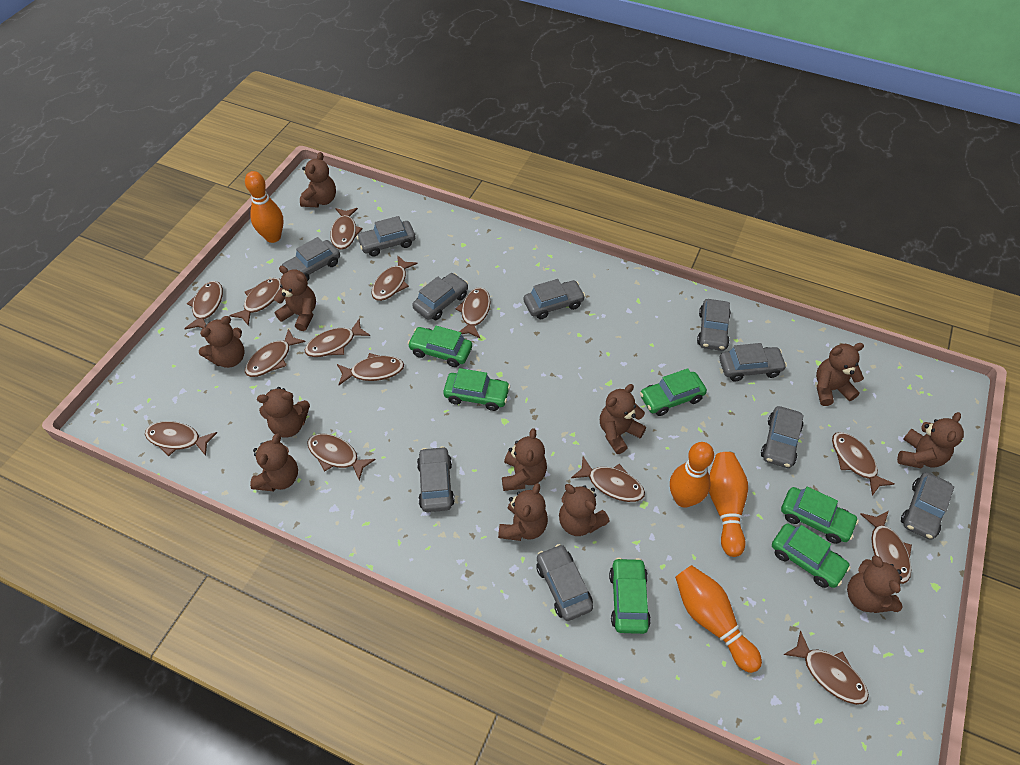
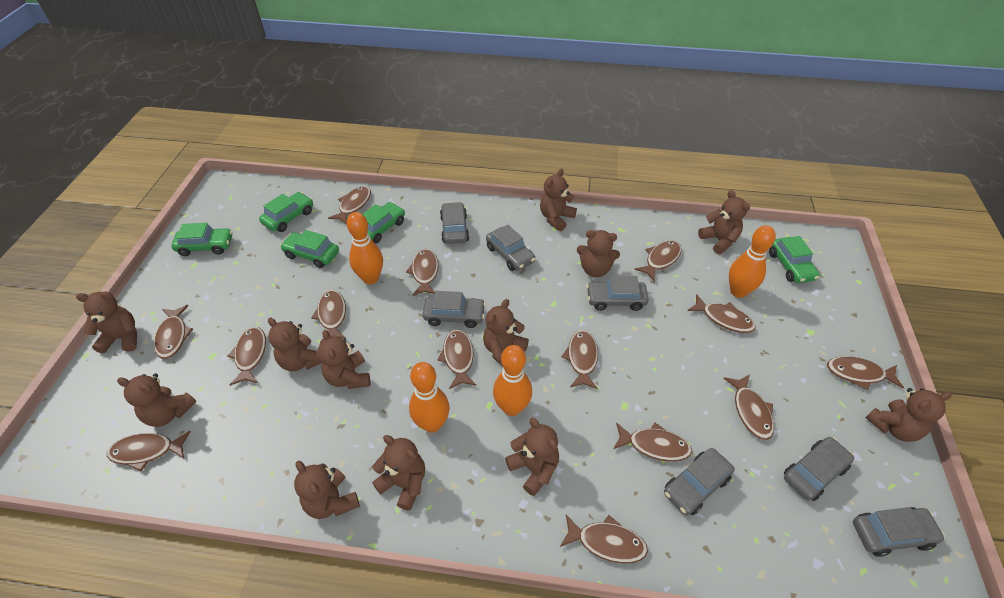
green car: [408,326,472,367] [443,368,510,411] [609,558,651,634] [640,368,707,416] [772,523,851,588] [781,487,859,544] = 6 -> [171,223,232,256] [259,192,313,232] [280,230,339,268] [363,202,405,243] [769,236,820,283] = 5
grey car: [282,237,340,281] [357,216,415,257] [412,273,468,320] [417,446,455,512] [524,279,585,319] [536,544,593,621] [697,299,731,351] [720,343,787,381] [761,406,804,468] [901,472,954,540] = 10 -> [423,291,486,328] [440,202,469,244] [486,225,535,271] [586,276,649,311] [664,448,735,515] [784,437,854,501] [853,507,945,557] = 7

